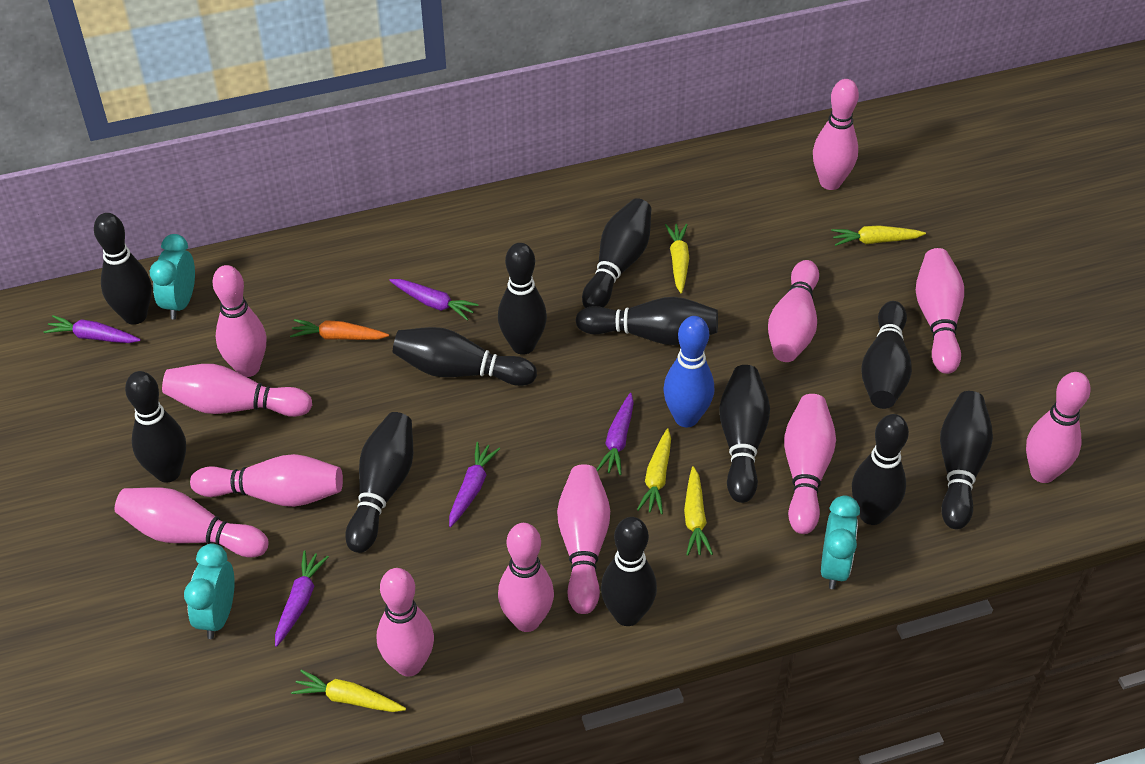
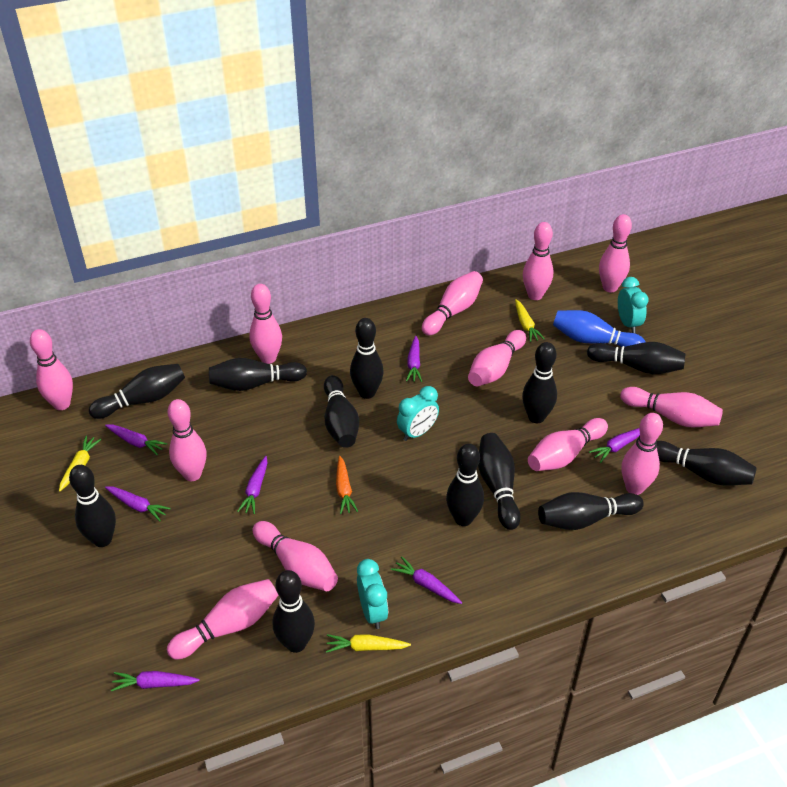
purple carrot: [44,315,141,343] [275,551,329,647] [389,279,479,321] [449,442,500,527] [597,393,634,475] = 5 -> [105,424,167,455] [105,486,171,521] [111,671,200,691] [237,456,268,514] [391,556,462,604] [406,336,422,382] [589,428,640,463] = 7
yellow carrot: [291,670,406,712] [637,428,671,514] [665,224,689,294] [684,466,713,556] [831,225,926,246] = 5 -> [59,436,102,492] [326,634,411,653] [515,299,545,342] = 3

